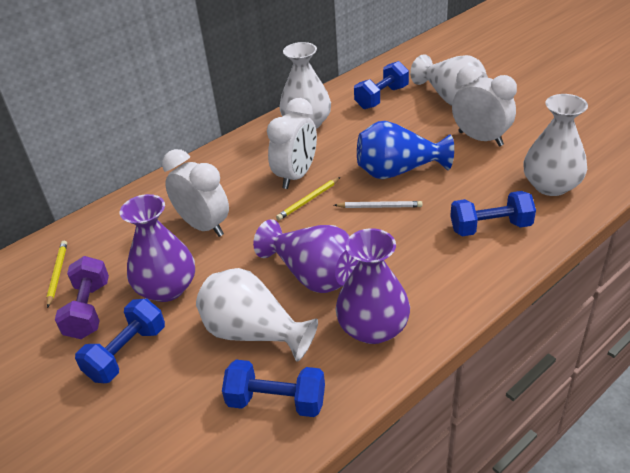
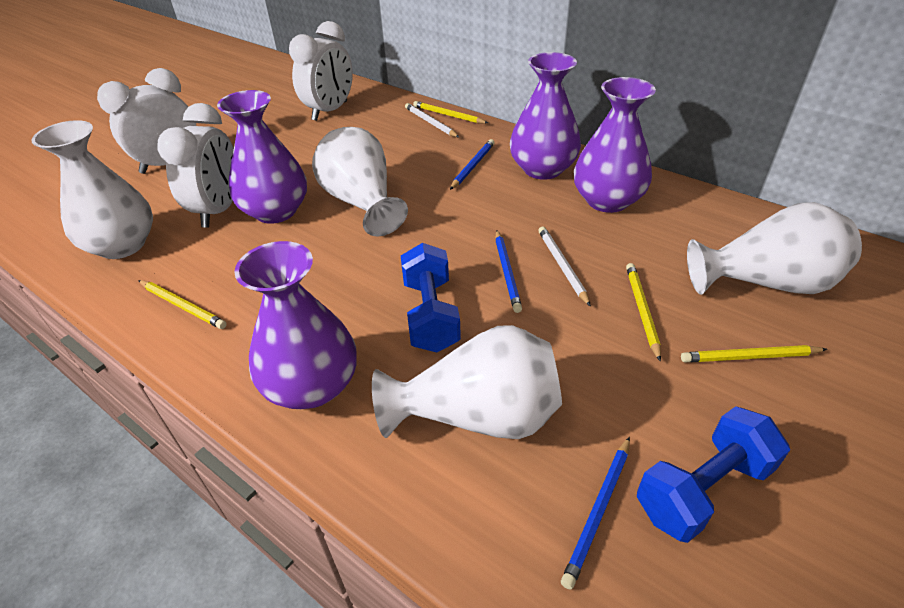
blue dumbbell: [75,299,165,383] [222,360,325,417] [354,61,409,109] [450,191,536,236] = 4 -> [401,243,461,353] [637,406,790,543] = 2
blue pencil: none = 0 -> [450,139,495,190] [495,230,522,313] [561,437,630,590] = 3
blue vase: [357,121,454,179] = 1 -> none = 0
purple dumbbell: [55,256,109,339] = 1 -> none = 0
purple vase: [120,194,195,302] [253,219,358,293] [336,228,410,344] = 3 -> [217,90,307,224] [234,241,357,409] [510,52,581,180] [574,77,656,213] = 4
white pencil: [334,201,423,208] = 1 -> [405,103,459,137] [538,227,591,307] = 2
yellow pencil: [46,241,67,308] [276,177,340,220] = 2 -> [138,280,227,329] [413,101,488,123] [626,263,661,362] [681,345,827,362] = 4

